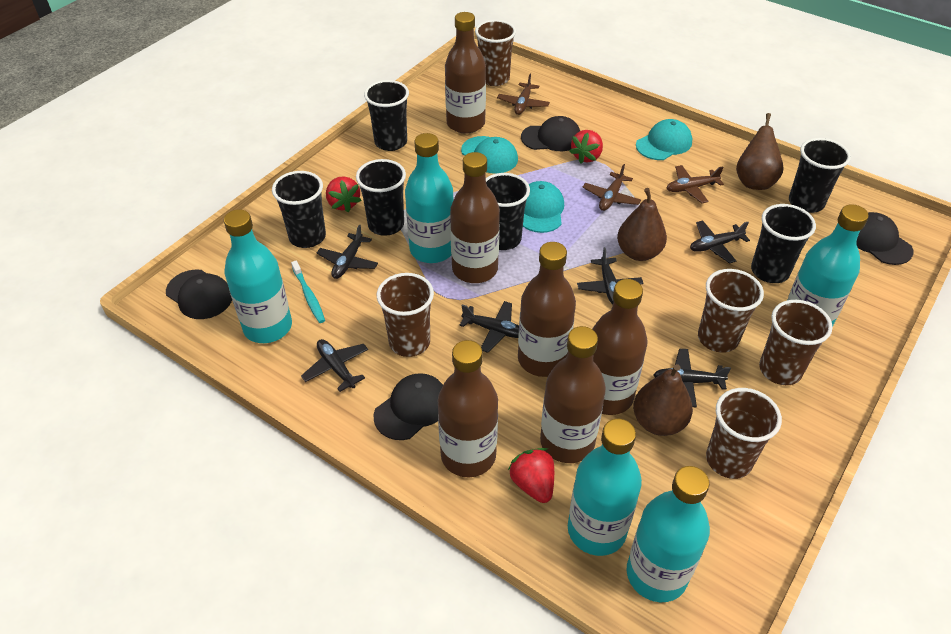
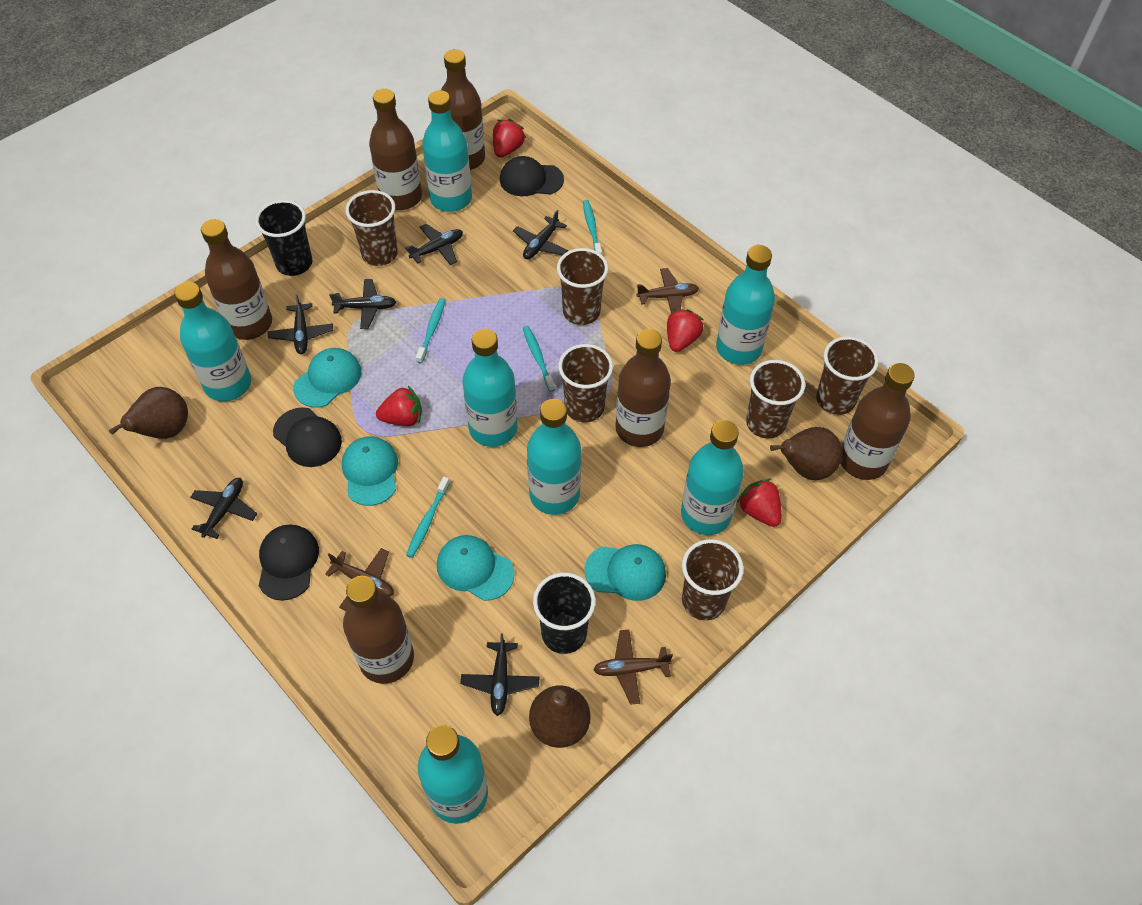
black cap: [166,269,232,319] [373,373,443,440] [521,116,580,151] [856,212,913,265] = 4 -> [259,524,319,601] [273,407,342,467] [500,156,564,196] = 3
black cup: [272,171,326,248] [356,159,406,236] [364,80,409,151] [486,173,530,250] [751,204,816,283] [789,138,851,213] = 6 -> [255,200,312,276] [533,573,595,654] = 2
brown cup: [377,273,434,357] [475,20,516,86] [698,269,764,353] [706,388,782,479] [759,300,833,385] = 5 -> [346,190,398,266] [557,248,608,325] [558,344,613,422] [682,539,744,620] [746,360,805,439] [816,336,879,415] = 6
red strawberry: [326,176,361,212] [508,448,554,503] [569,130,603,164] = 3 -> [376,386,422,426] [493,119,526,158] [667,309,704,352] [737,479,782,527] = 4
turquoise bottle: [224,209,292,343] [405,133,453,263] [568,419,642,556] [627,466,710,602] [787,204,869,326] = 5 -> [174,282,251,401] [418,725,488,824] [422,90,472,212] [463,329,518,447] [527,399,581,515] [681,420,744,535] [716,245,775,365] = 7
turquoise cap: [461,136,518,174] [523,181,564,233] [636,119,692,160] = 3 -> [293,348,362,408] [342,436,398,506] [437,535,515,601] [585,544,666,601] = 4
turquoise toothbrush: [291,261,325,323] = 1 -> [406,477,450,558] [416,298,445,363] [523,326,555,392] [583,200,602,255] = 4

